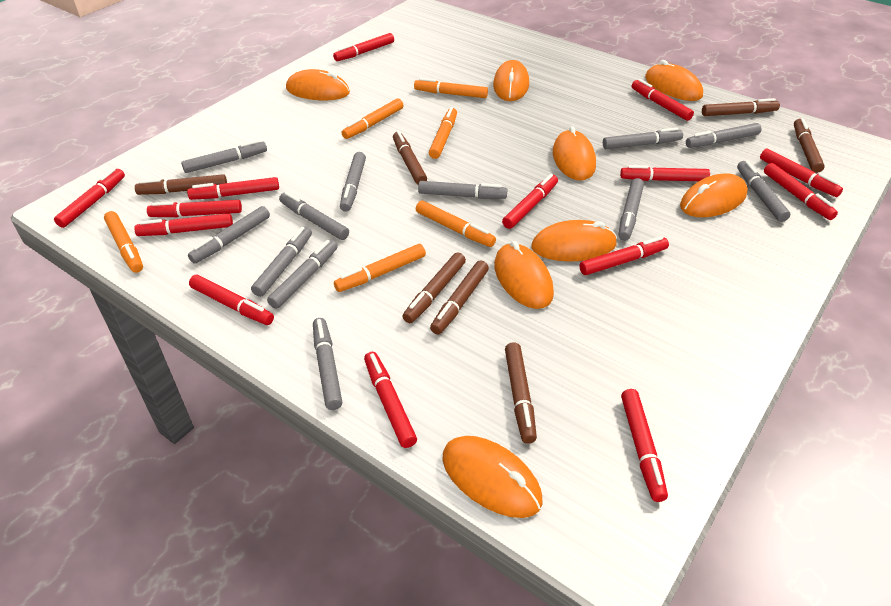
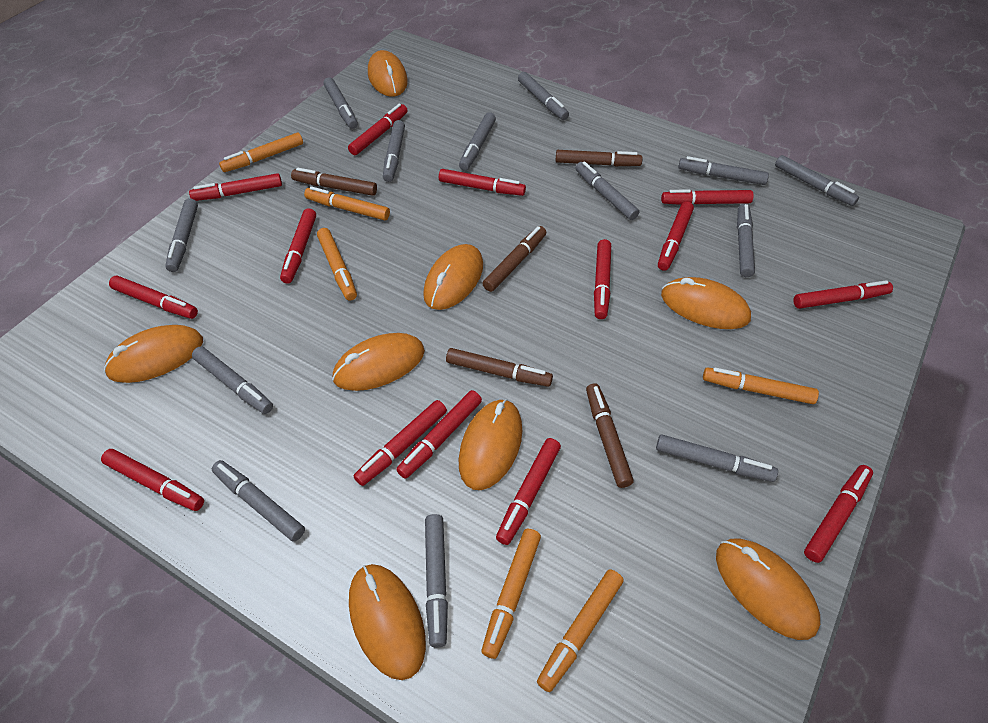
brown marker: [135,174,227,195] [393,131,427,184] [402,252,466,323] [430,260,489,334] [505,342,537,444] [702,98,780,116] [794,118,825,173] = 7 -> [291,168,377,196] [446,348,553,387] [482,226,546,292] [556,150,642,166] [586,383,634,488] = 5
grey marker: [181,140,267,173] [188,206,270,264] [251,227,312,297] [267,240,338,309] [279,192,349,240] [313,318,342,410] [340,152,366,212] [418,181,507,199] [603,127,683,149] [618,178,644,241] [686,123,762,148] [737,160,790,222] = 12 -> [165,198,198,272] [192,346,273,414] [212,460,305,542] [324,77,358,129] [383,120,405,182] [425,514,448,648] [459,112,496,171] [518,72,569,120] [576,161,639,220] [656,434,778,482] [678,156,769,185] [737,204,755,277] [775,155,859,206] = 13

